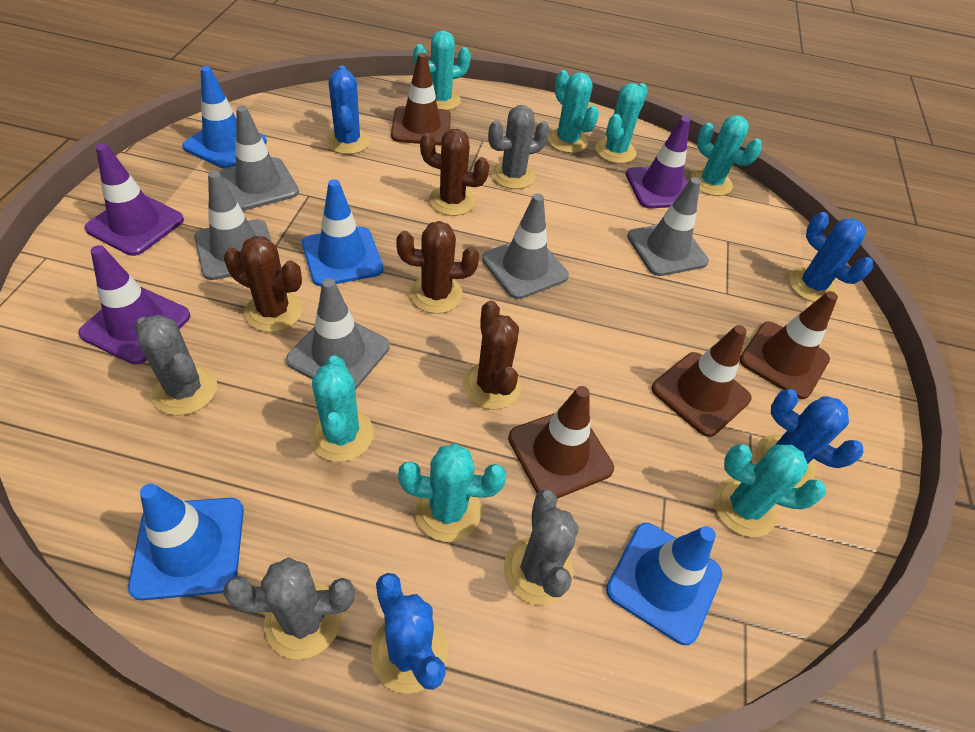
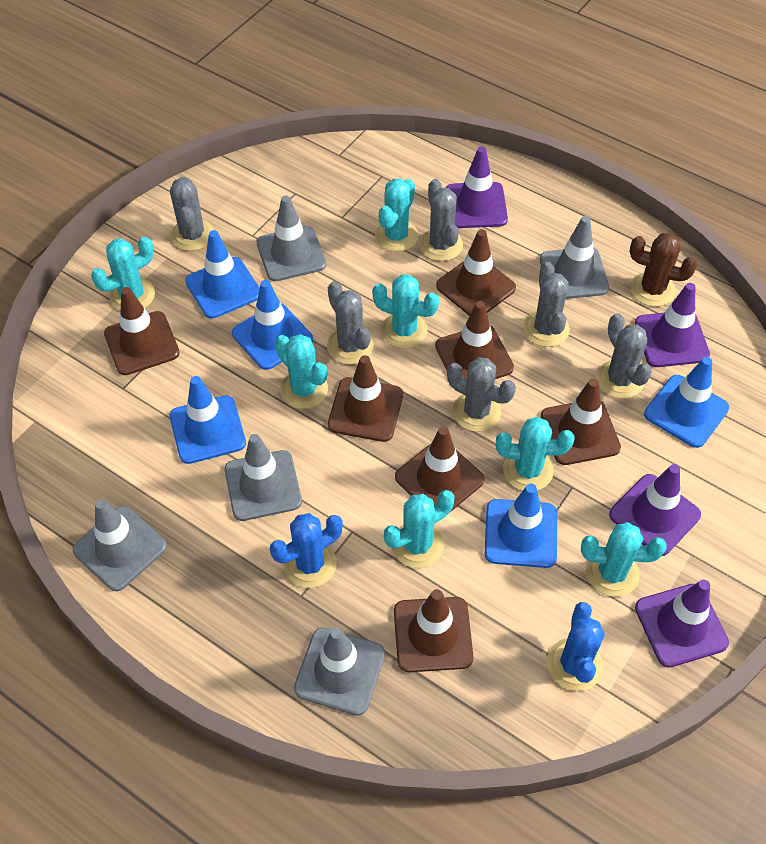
blue cactus: [325,65,370,154] [371,573,448,694] [755,389,863,488] [789,212,873,302] = 4 -> [270,513,343,588] [547,602,605,691] = 2
blue traffic cone: [128,484,244,600] [182,66,267,169] [302,179,383,286] [606,523,722,645] = 4 -> [169,376,246,464] [185,230,260,319] [232,280,313,370] [485,484,557,568] [644,357,729,448] = 5
brown cactus: [224,236,302,332] [396,221,479,314] [420,129,490,216] [463,300,521,409] = 4 -> [630,233,697,307] = 1
brown traffic cone: [391,53,451,145] [508,386,614,499] [652,325,752,437] [740,291,838,399] = 4 -> [104,287,180,375] [328,355,403,442] [394,589,474,672] [395,426,485,511] [435,301,514,379] [436,229,516,316] [541,378,621,465] = 7
grey cactus: [134,315,217,415] [223,557,354,659] [488,105,550,189] [504,490,579,605] = 4 -> [170,176,214,251] [327,281,374,364] [419,179,463,261] [447,357,516,432] [523,262,570,347] [596,313,652,399] = 6
purple traffic cone: [78,245,190,364] [85,143,184,256] [626,117,690,208] = 3 -> [446,146,508,228] [609,464,701,556] [635,283,710,367] [635,580,729,667] = 4

